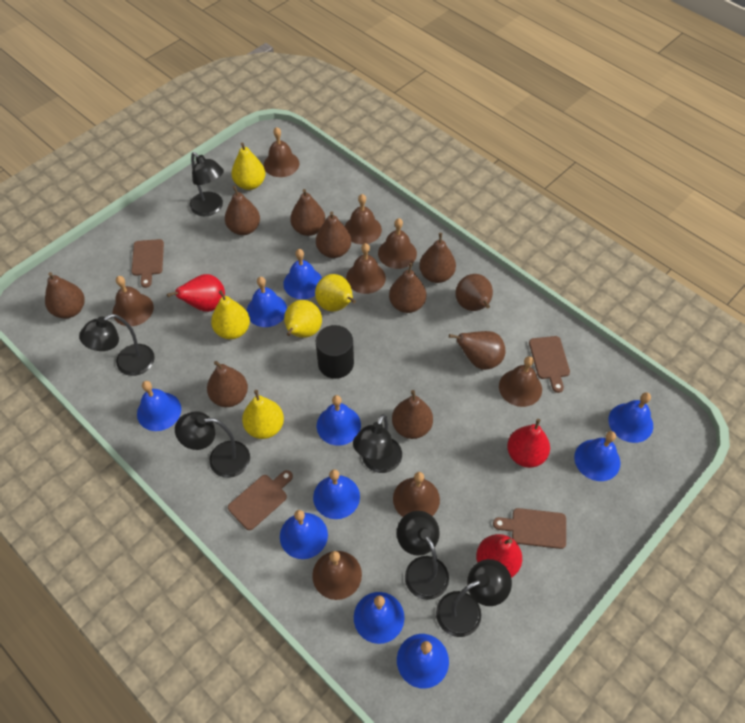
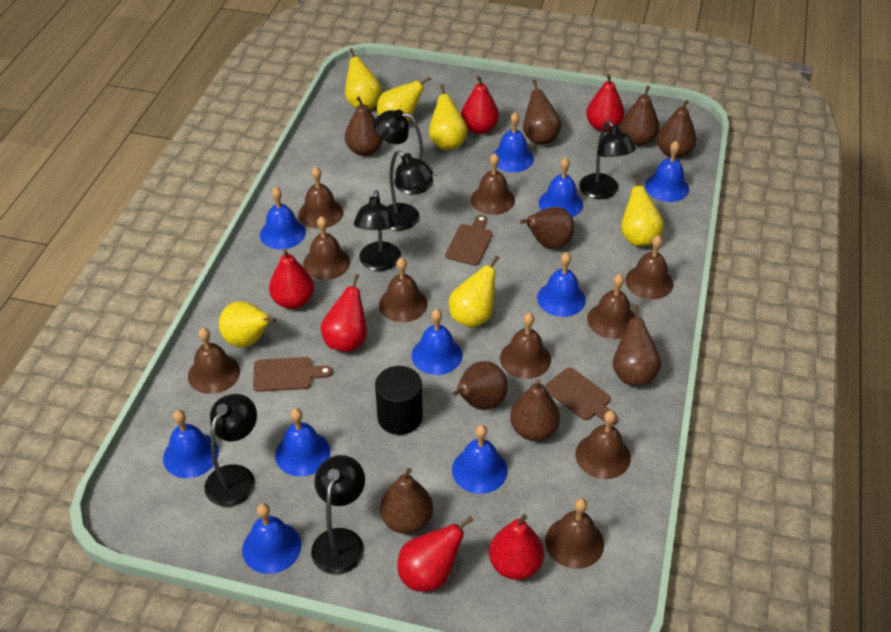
brown bell: [113,276,154,326] [264,127,299,177] [312,551,362,600] [345,194,382,245] [346,243,386,294] [378,218,417,269] [393,472,440,517] [499,356,542,407] = 8 -> [188,328,240,394] [298,167,344,229] [303,216,350,280] [379,258,428,322] [471,153,515,215] [500,313,551,379] [545,498,604,569] [575,411,631,479] [587,274,635,339] [625,235,673,299] = 10
brown cutting board: [132,239,164,288] [228,470,293,530] [493,508,566,549] [529,336,570,393] = 4 -> [253,357,333,392] [445,215,493,266] [545,367,618,425] = 3
brown pear: [45,272,85,318] [207,361,248,407] [225,185,260,235] [290,189,326,236] [316,211,351,258] [389,263,426,313] [392,390,433,439] [419,233,456,283] [449,331,506,370] [456,274,493,311] = 10 -> [345,96,383,156] [380,468,433,534] [452,361,508,410] [510,379,560,441] [520,207,575,249] [523,80,562,145] [613,304,661,385] [620,86,660,146] [657,100,697,158] = 9
red pear: [167,274,225,312] [476,534,522,578] [507,419,550,468] = 3 -> [269,249,314,309] [321,274,367,352] [397,516,473,592] [461,76,499,134] [489,514,544,580] [586,74,625,132] = 6
yellow pear: [211,290,250,339] [231,143,265,190] [242,390,284,439] [284,300,322,338] [315,274,356,312] = 5 -> [219,301,276,348] [345,48,382,109] [377,77,431,122] [429,84,468,150] [449,255,499,328] [621,175,664,246] = 6

